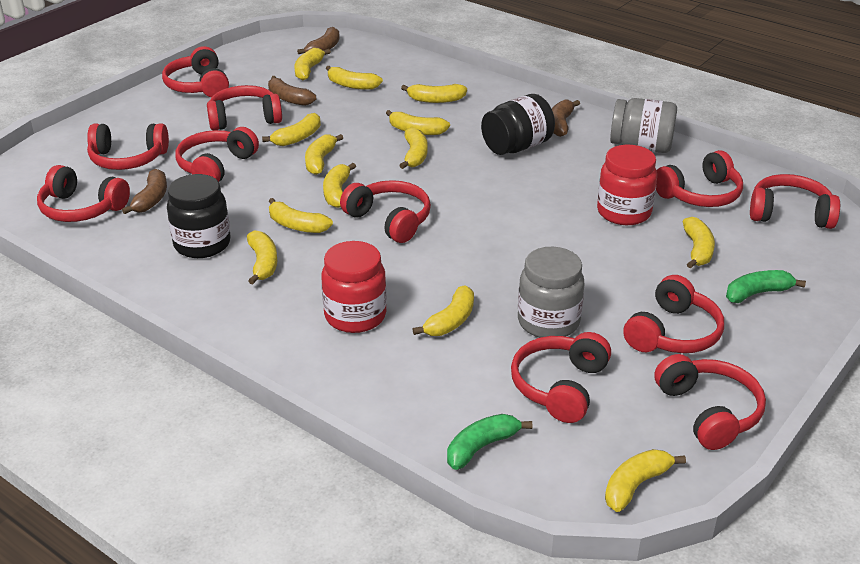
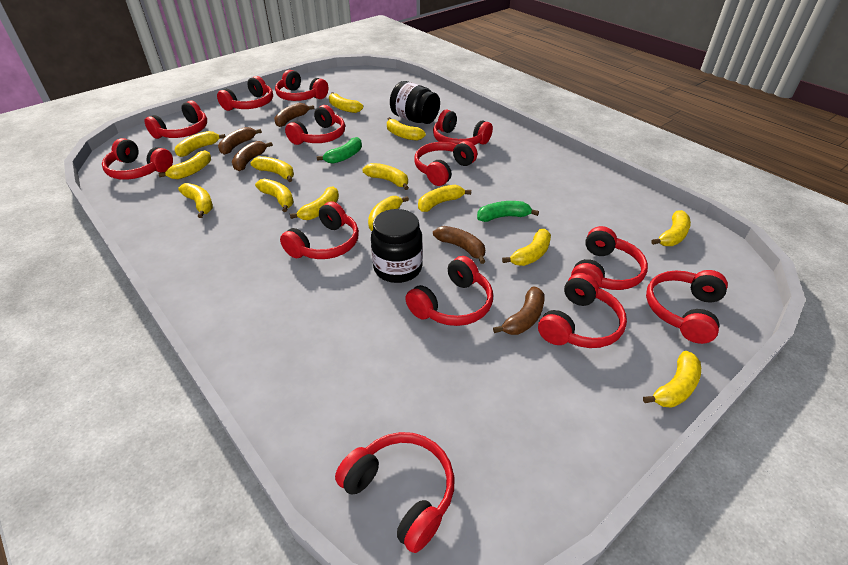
brown banana: [122,169,167,214] [268,76,316,106] [297,27,340,54] [552,100,580,137] = 4 -> [218,127,262,155] [232,141,273,171] [274,103,314,127] [433,226,486,264] [493,286,545,335] = 5
grey jar: [518,247,584,338] [610,98,677,153] = 2 -> none = 0
red headphones: [37,165,130,222] [87,123,169,170] [162,46,229,97] [175,127,259,182] [207,85,282,130] [340,180,431,243] [511,332,611,423] [623,275,724,353] [654,354,766,450] [656,150,743,207] [750,174,840,229] = 11 -> [102,138,173,180] [144,100,207,139] [217,76,273,111] [275,70,329,101] [280,201,359,259] [285,105,345,145] [335,432,454,553] [405,256,493,326] [414,141,477,186] [433,110,493,145] [538,273,627,348] [571,226,648,290] [646,270,728,344] = 13
red jar: [321,241,387,333] [597,145,657,225] = 2 -> none = 0
yellow banana: [247,230,277,285] [262,113,321,146] [269,198,333,233] [294,48,331,80] [305,134,343,175] [323,163,356,208] [326,66,383,90] [386,110,450,135] [399,127,428,169] [401,84,467,103] [412,285,474,336] [605,449,686,512] [683,217,715,269] = 13 -> [159,150,211,179] [175,131,226,157] [178,183,213,218] [250,156,294,182] [255,179,294,212] [290,186,339,220] [329,92,363,113] [362,163,409,190] [368,196,409,231] [387,117,426,141] [418,185,471,212] [502,229,551,266] [643,351,701,408] [651,210,691,246] = 14

